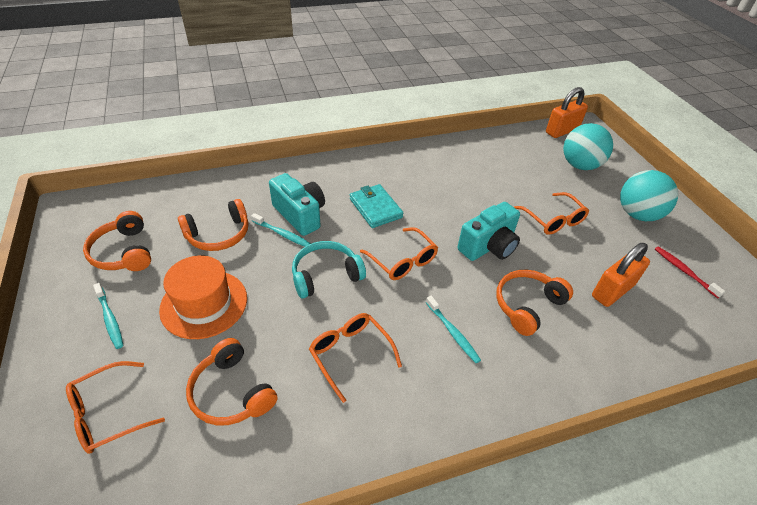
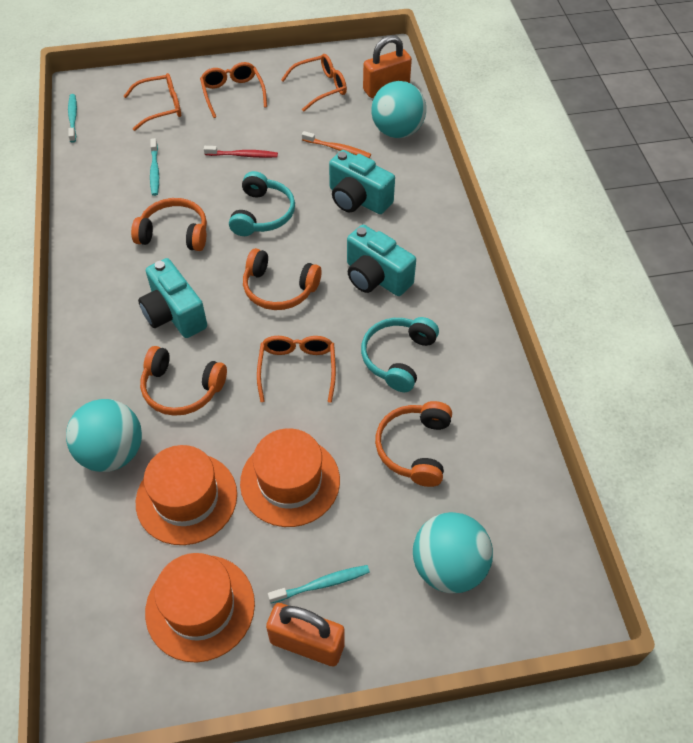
orange hat: [159,255,247,339] = 1 -> [136,445,237,545] [145,553,255,663] [240,428,340,527] = 3
orange toothbrush: none = 0 -> [302,131,371,158] = 1
turquoise ball: [563,123,613,170] [620,170,678,221] = 2 -> [66,399,142,472] [372,81,426,138] [413,512,493,593] = 3
turquoise camera: [269,173,325,236] [458,202,520,261] = 2 -> [138,258,207,338] [329,150,395,214] [347,225,416,296] = 3
turquoise headphones: [292,241,366,298] = 1 -> [229,171,295,236] [361,317,439,392] = 2
turquoise wallet: [350,184,403,228] = 1 -> none = 0

